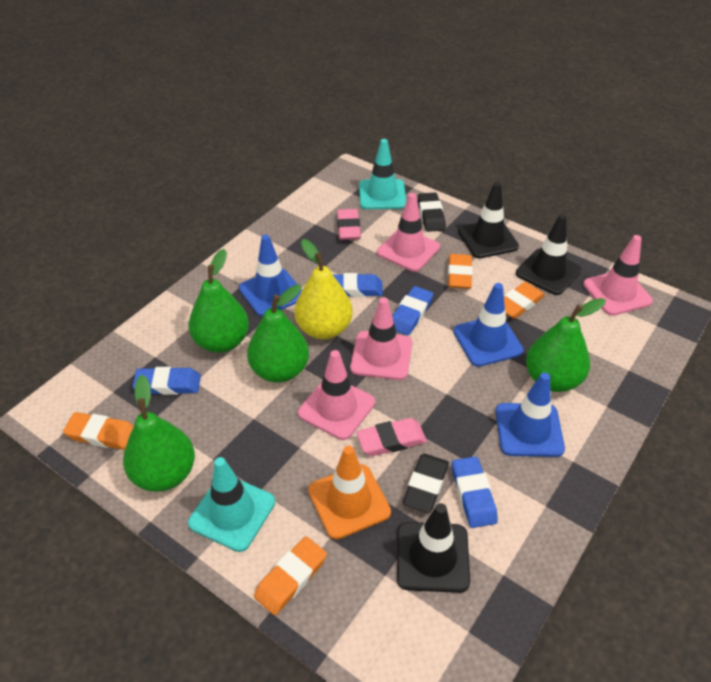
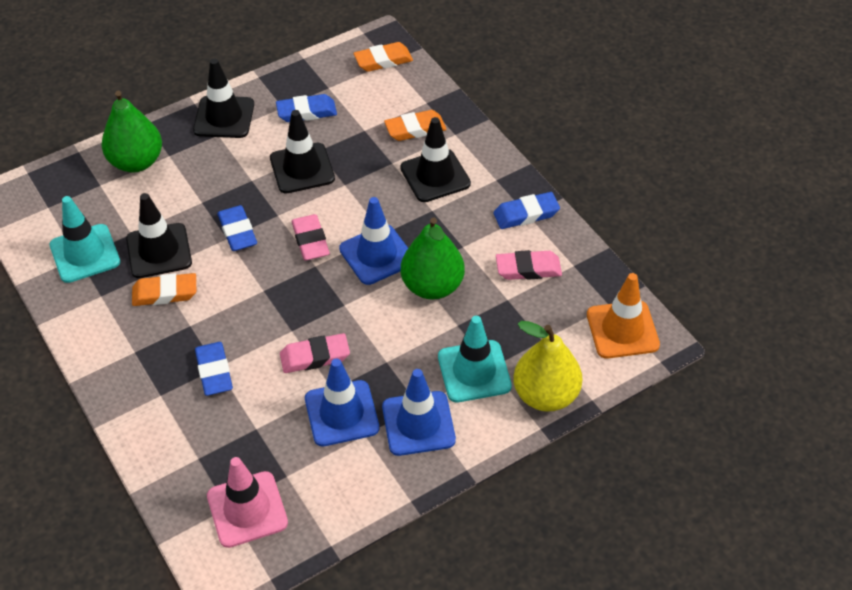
black eraser: [403,454,449,513] [418,193,446,232] = 2 -> none = 0
black traffic cone: [397,503,470,593] [458,182,519,258] [516,214,581,295] = 3 -> [126,193,192,278] [193,59,254,138] [270,110,335,194] [400,117,471,202] = 4
green pear: [123,375,195,492] [189,249,249,353] [247,284,309,383] [526,298,606,392] = 4 -> [102,91,162,172] [401,217,465,300] = 2
orange eraser: [63,412,134,450] [254,537,327,615] [448,254,473,289] [504,282,545,319] = 4 -> [132,273,196,306] [353,42,413,72] [384,110,447,141] = 3
pink eraser: [337,209,361,240] [356,418,427,456] = 2 -> [280,333,350,373] [291,214,330,261] [496,250,562,280] = 3
pink traffic cone: [298,350,375,440] [350,297,412,380] [377,193,440,272] [583,235,653,316] = 4 -> [207,457,288,548] = 1

